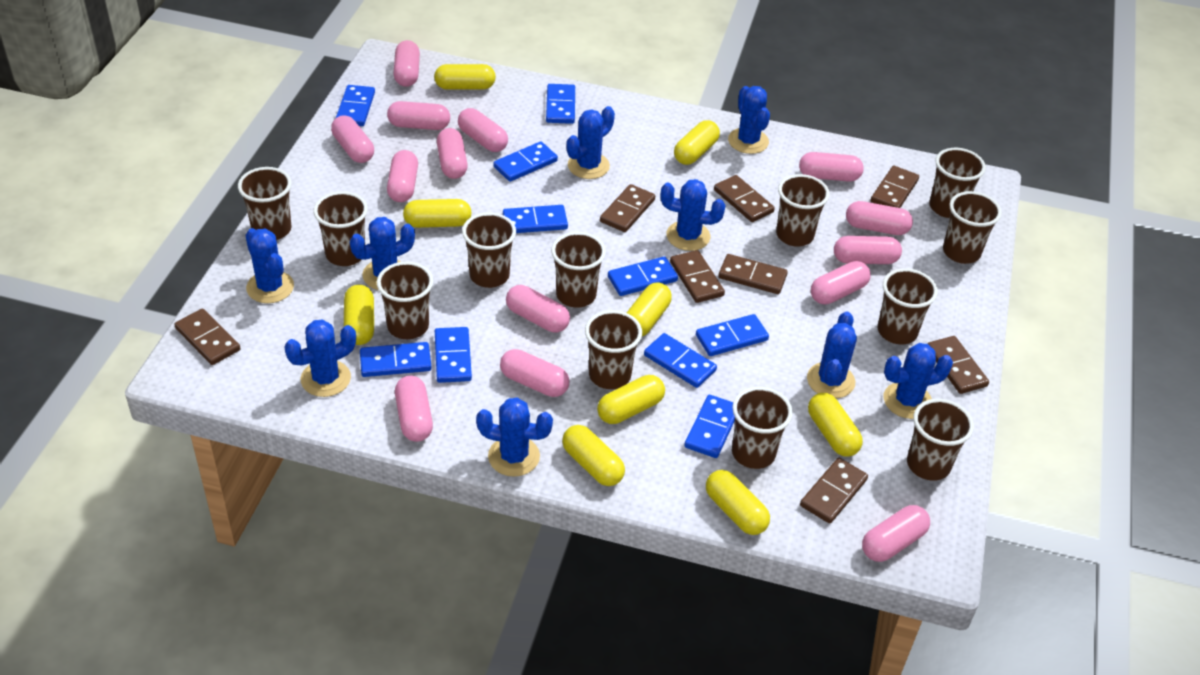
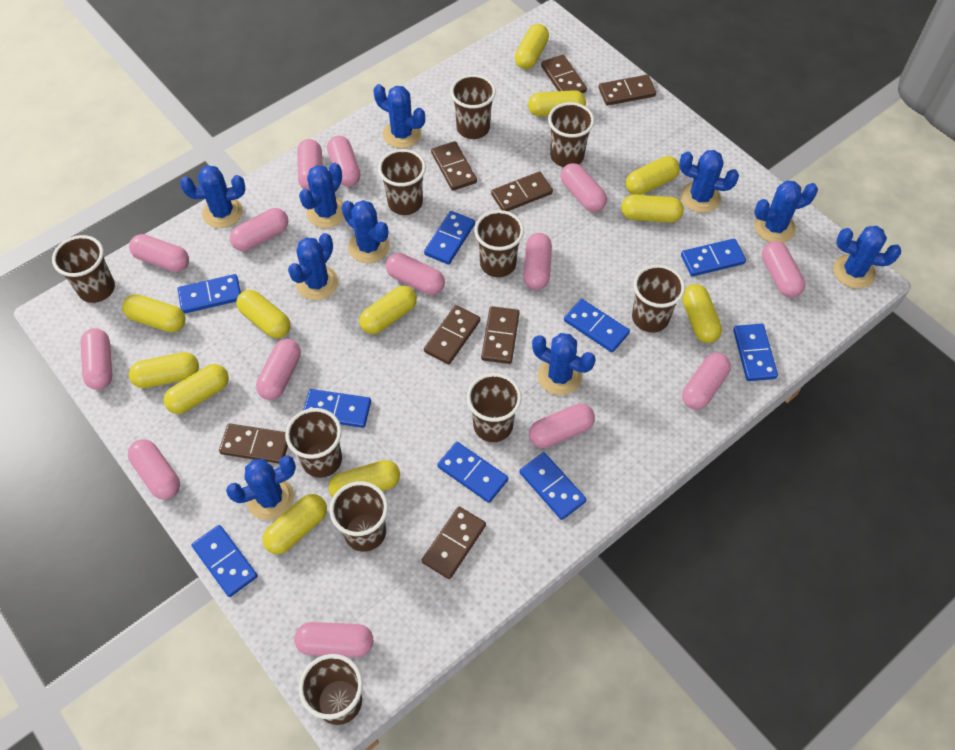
blue cactus: [246,228,294,303] [284,319,356,397] [350,217,415,290] [476,397,553,477] [566,106,615,179] [660,179,726,251] [728,86,770,154] [807,311,857,398] [884,343,953,419] = 9 -> [180,165,246,228] [226,456,296,520] [288,233,338,300] [299,163,344,228] [341,200,390,263] [373,84,425,148] [532,333,596,395] [679,150,739,213] [754,181,818,243] [833,226,901,289] = 10
blue domino: [336,85,375,126] [360,342,431,377] [435,327,472,383] [493,141,558,182] [503,205,568,233] [546,84,575,124] [608,257,678,296] [644,333,717,388] [684,395,735,458] [696,314,769,356] = 10 -> [177,274,241,314] [191,525,258,597] [303,389,371,428] [424,211,475,265] [437,442,508,503] [519,452,587,520] [564,299,630,352] [681,239,746,276] [733,324,778,381] = 9
brown cup: [238,167,292,240] [313,191,368,266] [377,262,433,339] [462,213,516,288] [551,232,606,308] [585,310,642,389] [732,387,793,469] [776,174,830,247] [878,268,938,344] [907,399,974,481] [929,148,986,218] [943,191,1002,264] = 12 -> [52,235,115,303] [285,408,342,478] [299,654,363,725] [330,481,388,552] [378,149,426,215] [450,74,496,139] [467,373,522,442] [474,210,524,277] [548,102,594,167] [632,264,685,333] = 10
yellow capsule: [344,285,374,345] [403,199,472,228] [434,64,496,90] [562,425,625,486] [597,375,665,424] [627,282,672,336] [674,120,720,165] [706,470,770,535] [808,393,863,457] = 9 -> [122,294,186,332] [129,352,199,388] [164,364,229,414] [236,290,291,339] [262,494,327,554] [329,460,400,497] [359,286,417,334] [515,24,549,69] [528,90,586,117] [621,194,684,223] [625,156,680,195] [682,284,722,343] = 12

